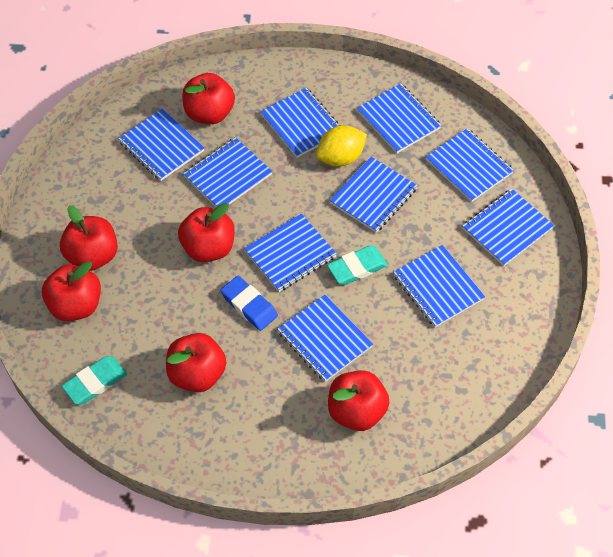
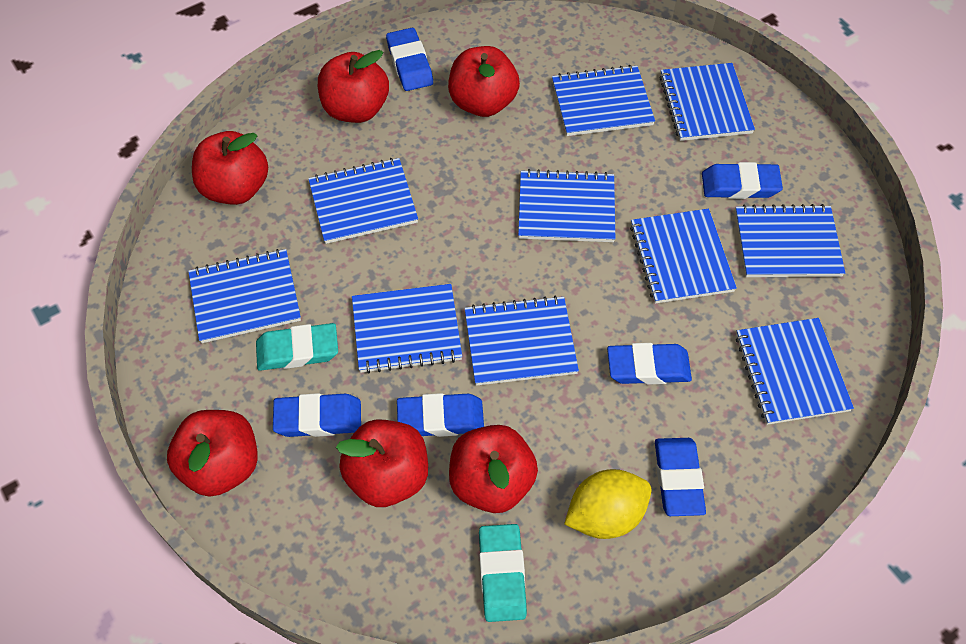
blue eraser: [220,276,278,331] = 1 -> [273,393,361,437] [386,28,433,91] [397,393,484,437] [607,343,692,385] [655,438,706,516] [702,162,783,199] = 6

